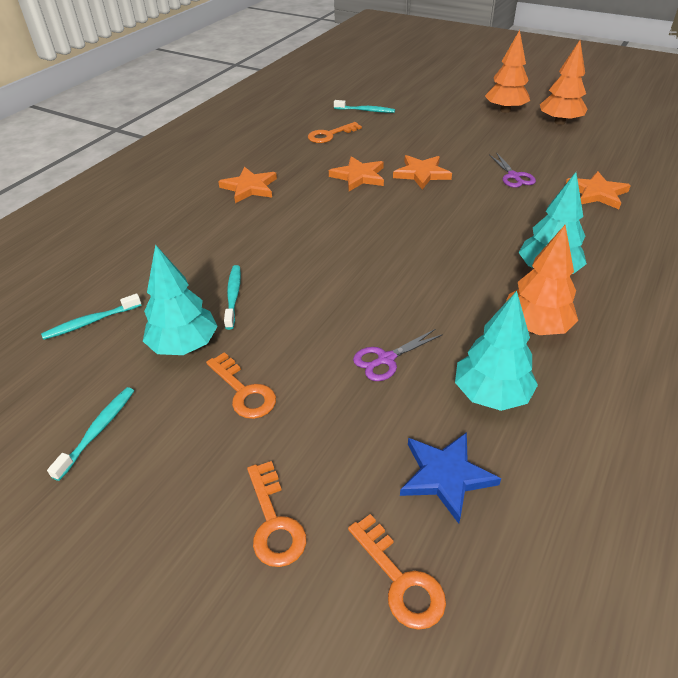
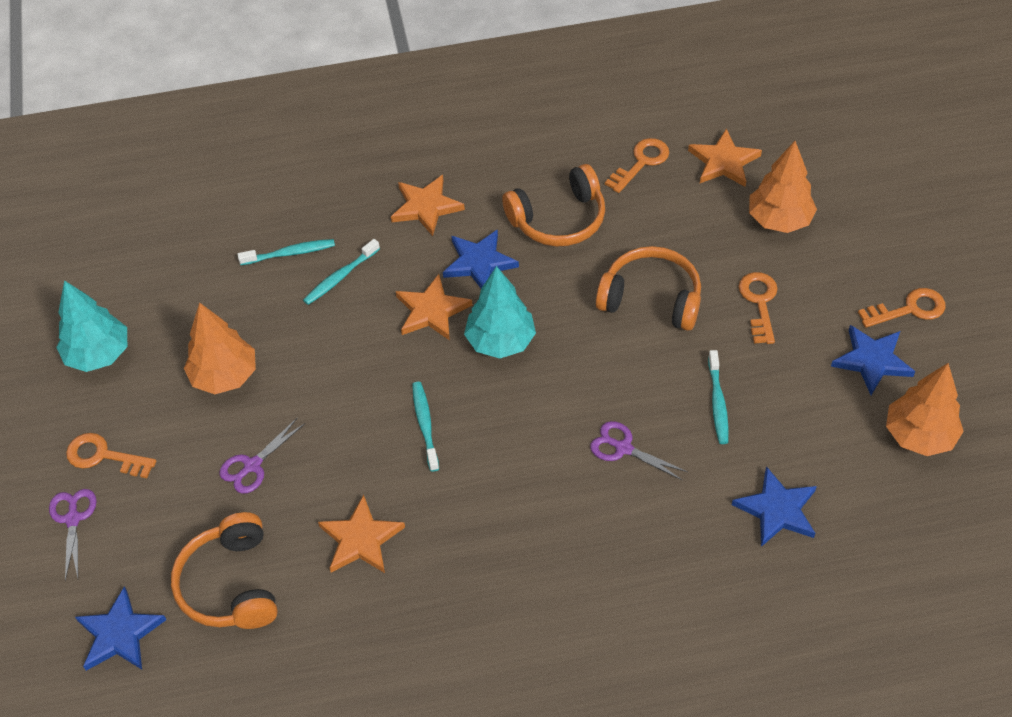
blue star: [400,432,501,524] = 1 -> [75,586,167,671] [443,229,519,288] [732,466,817,547] [831,325,915,395] = 4
orange headphones: none = 0 -> [171,512,278,629] [502,164,605,246] [596,246,701,331] = 3
purple scissors: [353,329,443,381] [489,153,536,188] = 2 -> [49,489,97,581] [219,418,305,494] [590,421,688,481] = 3
turquoise tree: [143,244,218,355] [455,291,538,411] [519,172,587,274] = 3 -> [56,280,127,372] [464,266,536,358] = 2

